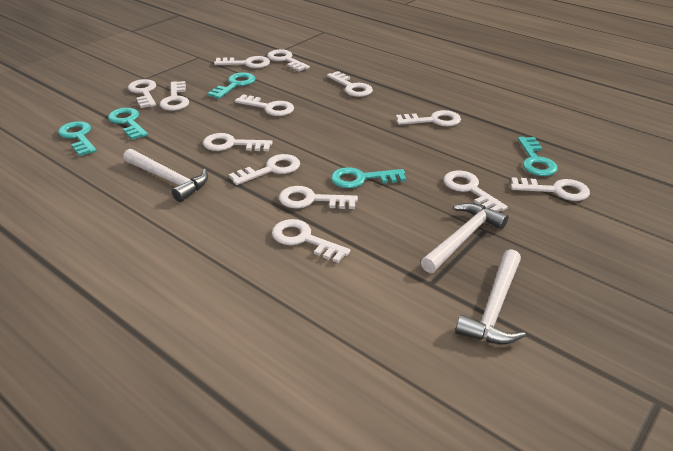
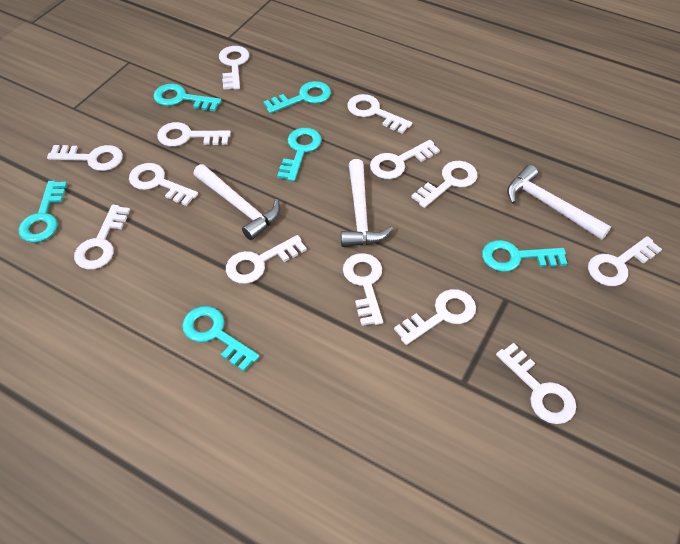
turquoise key: [58,121,97,156] [108,108,148,140] [208,72,256,99] [331,167,406,188] [518,137,558,176] = 5 -> [19,181,67,243] [153,84,222,112] [182,306,260,372] [263,81,331,114] [277,128,322,181] [482,240,567,272] = 6

